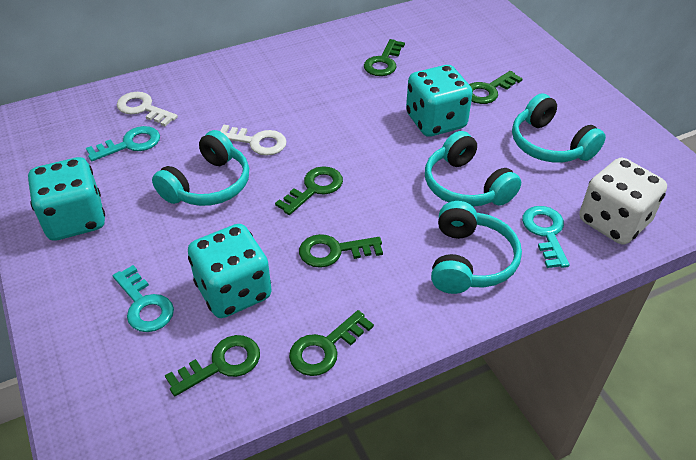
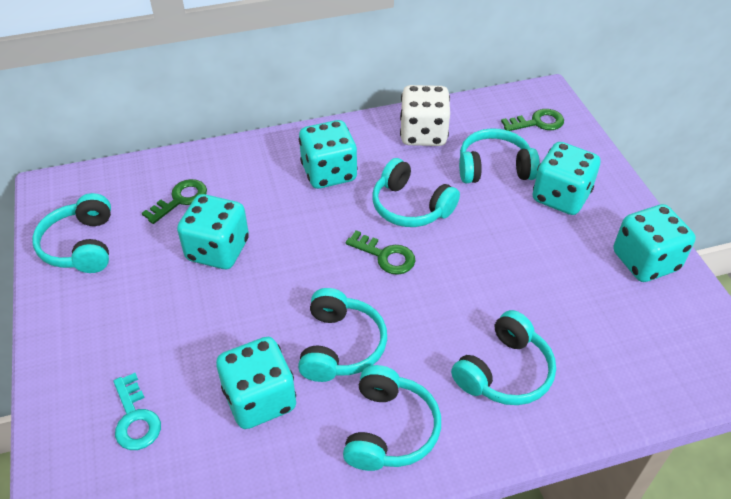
green key: [165,335,260,397] [275,166,343,215] [289,310,374,376] [299,234,383,268] [364,39,405,76] [469,71,523,104] = 6 -> [142,179,207,224] [345,230,415,275] [501,109,564,131] = 3
turquoise dice: [28,157,105,241] [188,224,272,318] [406,65,473,137] = 3 -> [177,194,249,269] [216,337,296,429] [299,120,358,189] [533,142,600,215] [613,204,696,282] = 5
turquoise headphones: [152,130,249,206] [425,131,521,207] [431,201,522,294] [512,93,606,163] = 4 -> [32,193,111,273] [298,288,387,382] [343,365,441,471] [372,158,460,227] [451,310,556,405] [459,128,540,183] = 6
turquoise key: [86,126,160,161] [113,265,174,332] [522,206,570,268] = 3 -> [113,373,161,450] = 1
white key: [117,92,178,126] [220,125,287,155] = 2 -> none = 0

